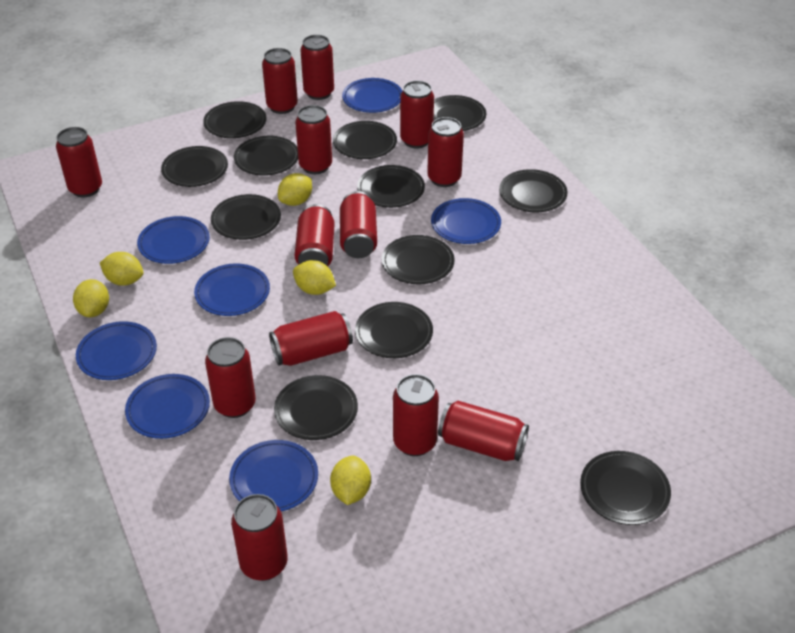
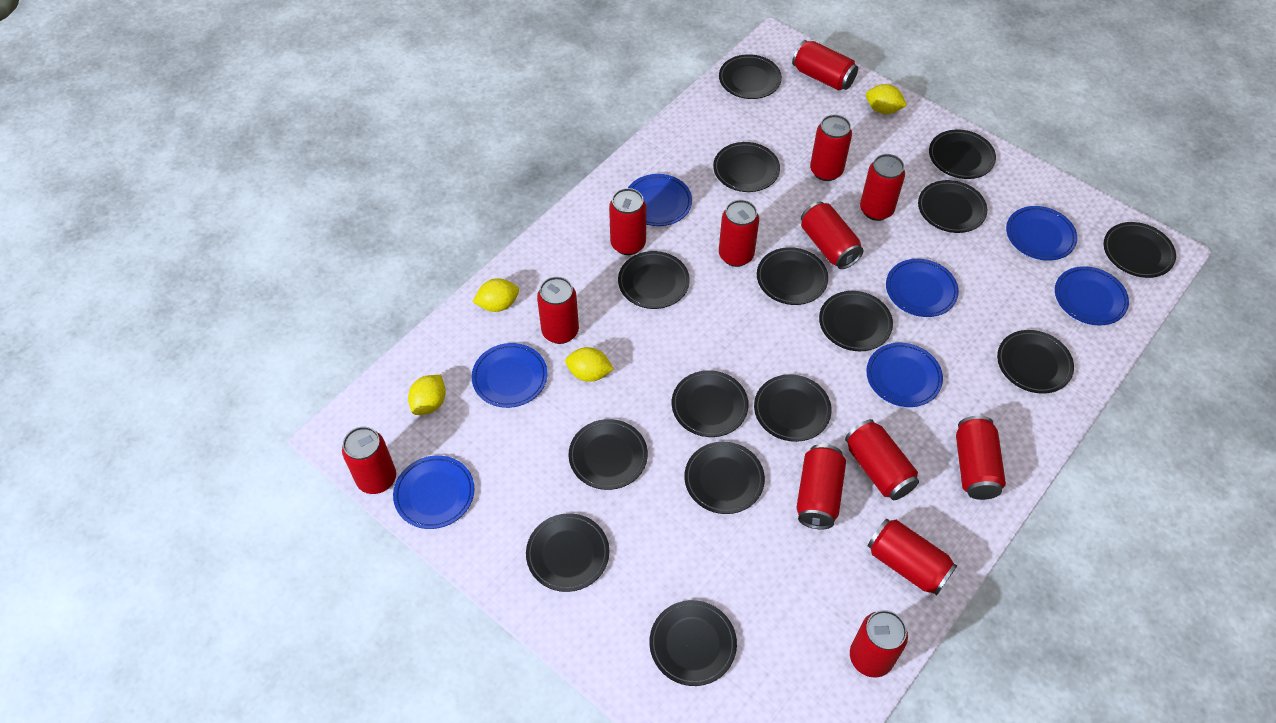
black plate: [161,146,228,187] [203,101,267,138] [211,194,281,240] [234,136,298,176] [274,375,358,440] [333,121,397,159] [355,302,433,358] [357,165,425,208] [382,235,455,284] [434,95,486,131] [499,169,568,212] [580,451,671,525] = 12 -> [526,513,609,592] [569,419,648,490] [618,251,690,309] [649,600,737,686] [672,370,749,437] [684,442,765,514] [713,142,780,192] [719,54,782,99] [754,374,832,442] [757,247,828,305] [819,291,893,351] [918,180,987,233] [929,130,996,179] [997,330,1074,394] [1103,222,1176,278] = 15
yellow lemon: [73,279,109,317] [100,252,144,285] [278,173,312,206] [293,260,336,295] [330,456,371,505] = 5 -> [408,375,446,415] [473,278,519,312] [565,347,614,382] [866,84,907,114] = 4

